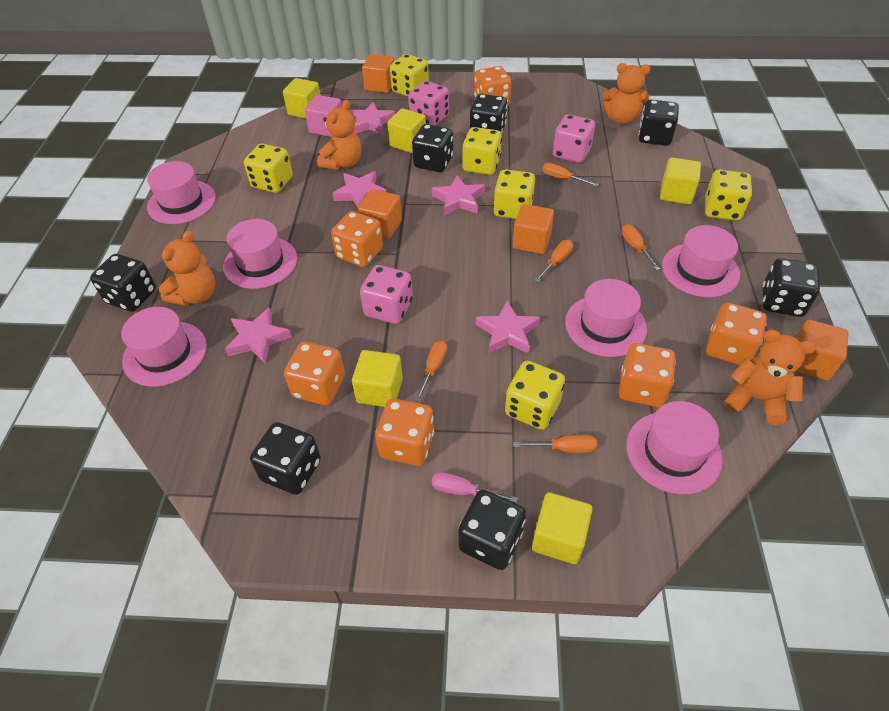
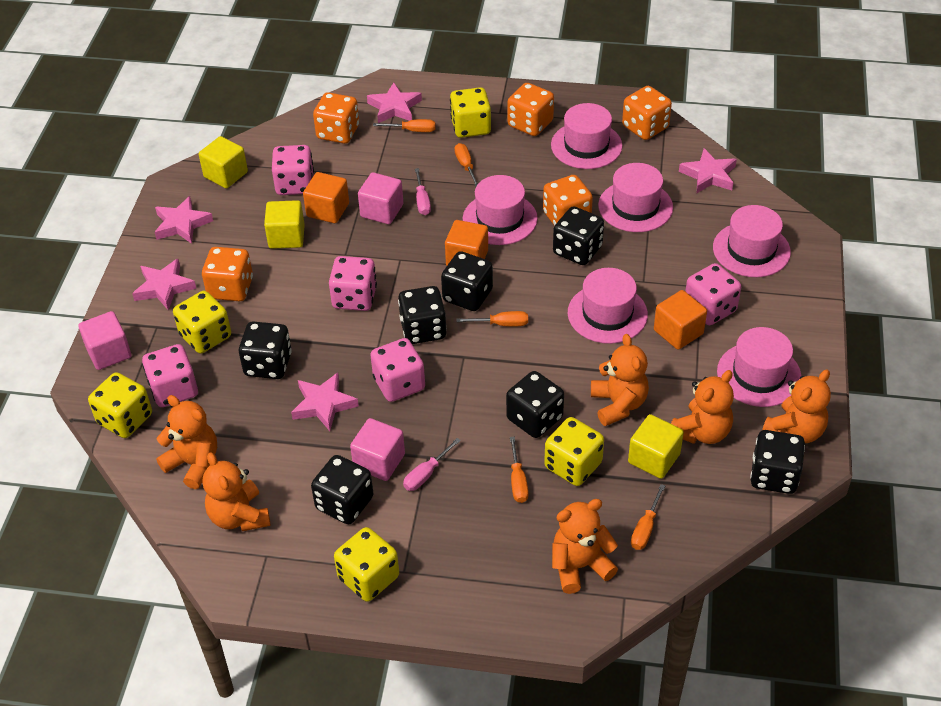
orange cube: [358,189,402,239] [362,54,394,93] [513,204,554,254] [795,320,849,381] = 4 -> [303,172,349,223] [445,220,488,266] [654,290,707,350] = 3
orange dice: [284,342,345,405] [331,211,383,267] [375,399,434,466] [474,66,512,106] [619,343,676,407] [706,302,767,365] = 6 -> [202,247,253,301] [313,92,359,144] [507,83,554,136] [543,175,593,226] [622,86,672,140] = 5
orange teddy bear: [159,230,215,306] [317,100,362,170] [603,63,650,124] [725,329,816,425] = 4 -> [156,395,217,489] [202,452,270,531] [552,499,618,594] [591,334,649,426] [671,370,734,444] [762,369,831,443] = 6
pink cube: [305,95,342,137] = 1 -> [78,311,131,370] [350,418,405,481] [358,172,403,224] = 3
pink dice: [360,265,413,324] [408,81,449,126] [553,114,595,163] = 3 -> [142,344,198,407] [272,145,314,195] [329,256,377,311] [370,338,425,402] [685,263,741,325] = 5
pink screwdriver: [432,472,518,503] = 1 -> [403,438,461,491] [415,168,431,215] = 2
yellow cube: [283,78,320,119] [352,350,403,407] [387,108,426,153] [532,492,593,564] [660,157,701,205] = 5 -> [199,136,248,188] [264,200,305,249] [628,414,684,479] = 3
yellow dice: [244,143,293,193] [390,54,429,97] [462,127,502,175] [493,169,535,219] [505,361,565,430] [705,170,752,221] = 6 -> [88,372,152,438] [173,291,231,354] [334,527,399,602] [450,87,491,138] [544,417,604,486] = 5

